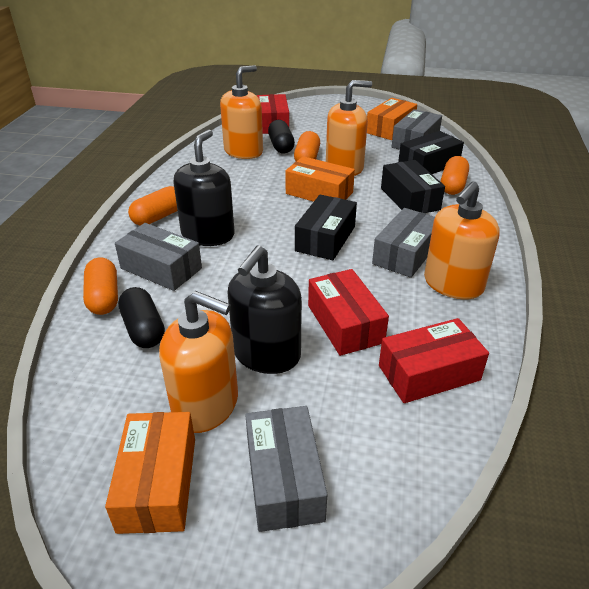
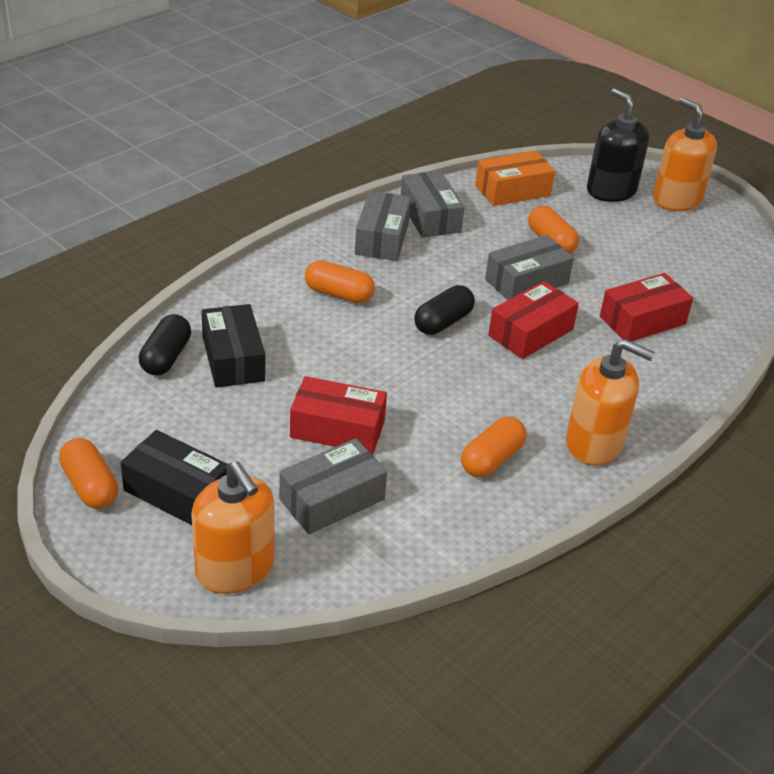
black box: [295,194,357,260] [381,160,445,213] [398,131,464,174] = 3 -> [120,430,228,525] [201,304,265,388] = 2
black soap dispenser: [174,130,235,246] [227,245,302,374] = 2 -> [587,88,649,202] = 1
orange box: [105,412,195,534] [285,156,355,202] [367,98,417,140] = 3 -> [475,151,555,206] = 1
orange soap dispenser: [159,291,238,433] [220,65,263,159] [326,80,372,176] [424,181,500,299] = 4 -> [191,461,274,594] [566,339,655,466] [653,98,717,211] = 3

